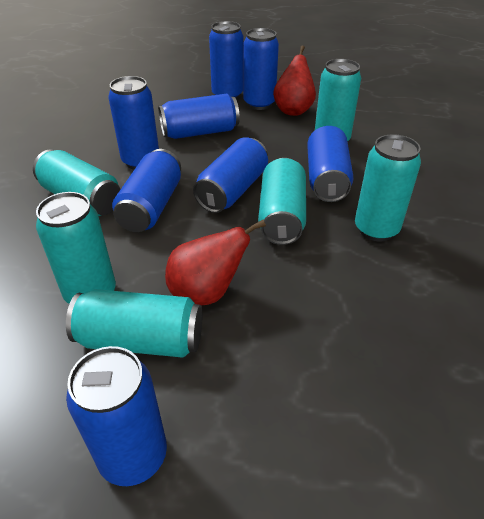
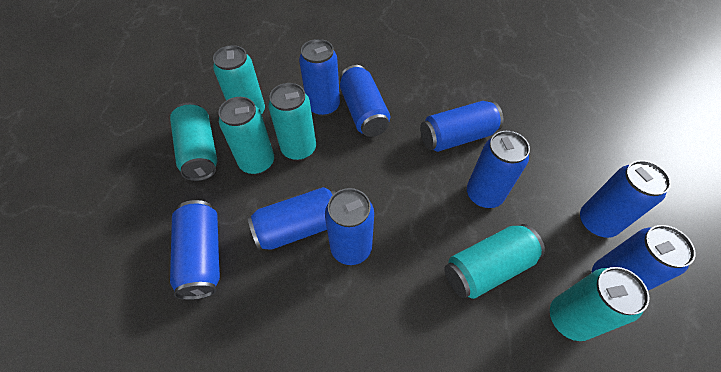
blue can: [66,346,167,486] [108,76,159,170] [112,149,181,232] [158,94,240,139] [193,137,268,213] [209,21,243,99] [243,28,279,110] [307,126,353,202] = 8 -> [170,200,220,300] [247,187,336,250] [299,39,340,116] [325,188,374,265] [340,65,390,137] [420,101,504,152] [467,131,530,208] [580,160,671,238] [592,225,696,291] = 9
red pear: [165,220,266,306] [273,45,316,116] = 2 -> none = 0

